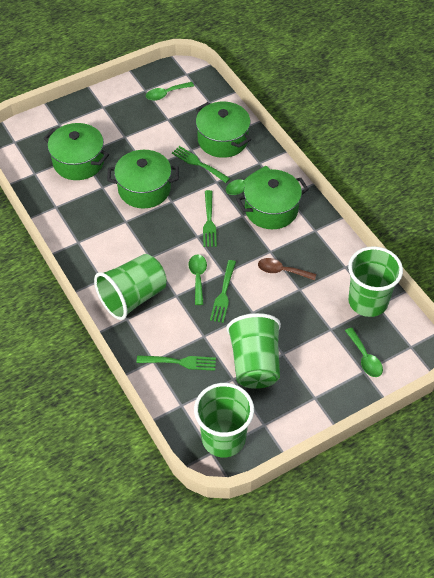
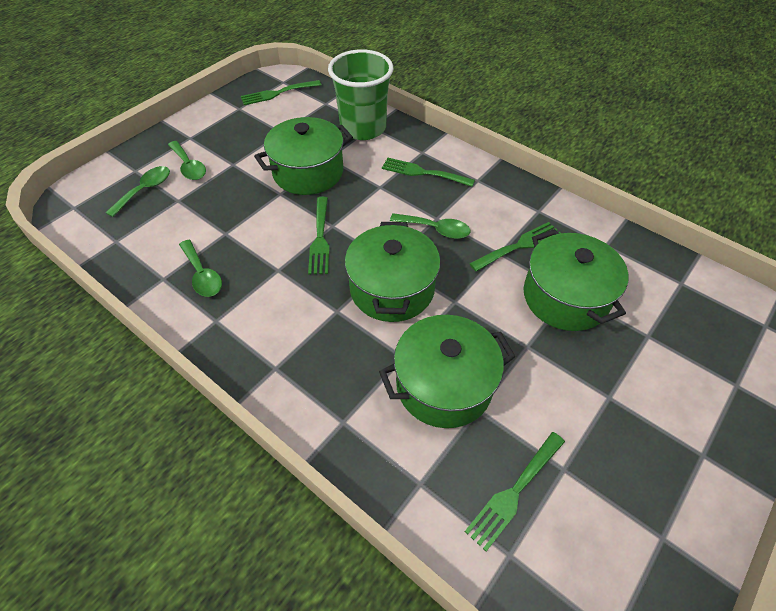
brown spoon: [258,258,316,281] = 1 -> none = 0
green cup: [94,254,167,320] [194,383,254,457] [226,313,281,389] [348,246,403,317] = 4 -> [328,49,393,140] = 1
green fork: [137,355,216,371] [172,146,230,183] [203,190,217,247] [210,260,236,323] = 4 -> [241,80,322,105] [308,197,329,275] [382,157,475,187] [465,432,565,552] [469,222,560,272] = 5

